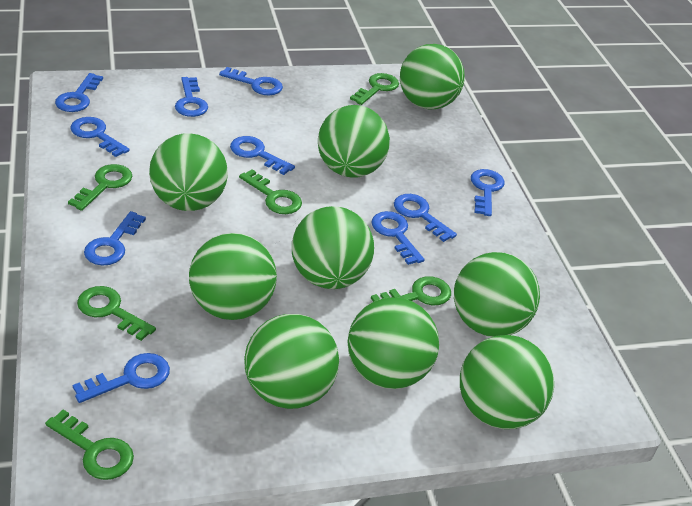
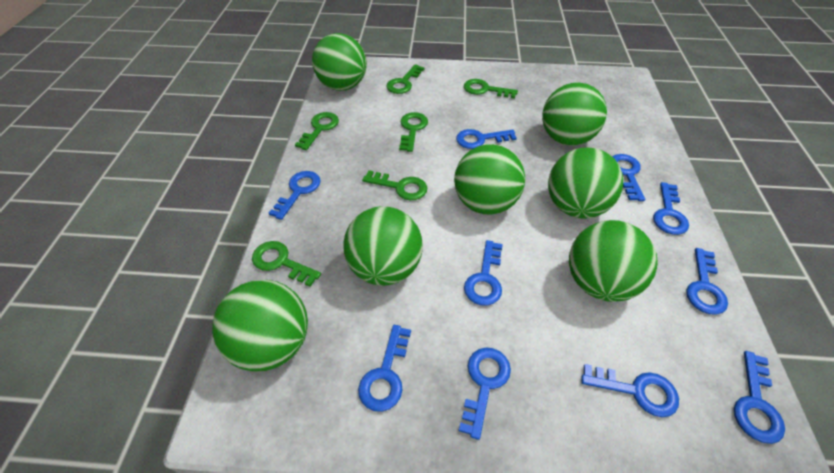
green ball: [149,133,228,211] [189,233,277,320] [244,314,339,409] [292,206,374,289] [318,105,390,178] [348,297,439,389] [400,44,465,109] [454,252,540,337] [460,335,554,429] = 9 -> [212,280,308,371] [312,33,367,91] [343,206,423,286] [454,144,525,214] [542,83,607,146] [548,148,623,218] [569,220,658,302] = 7

